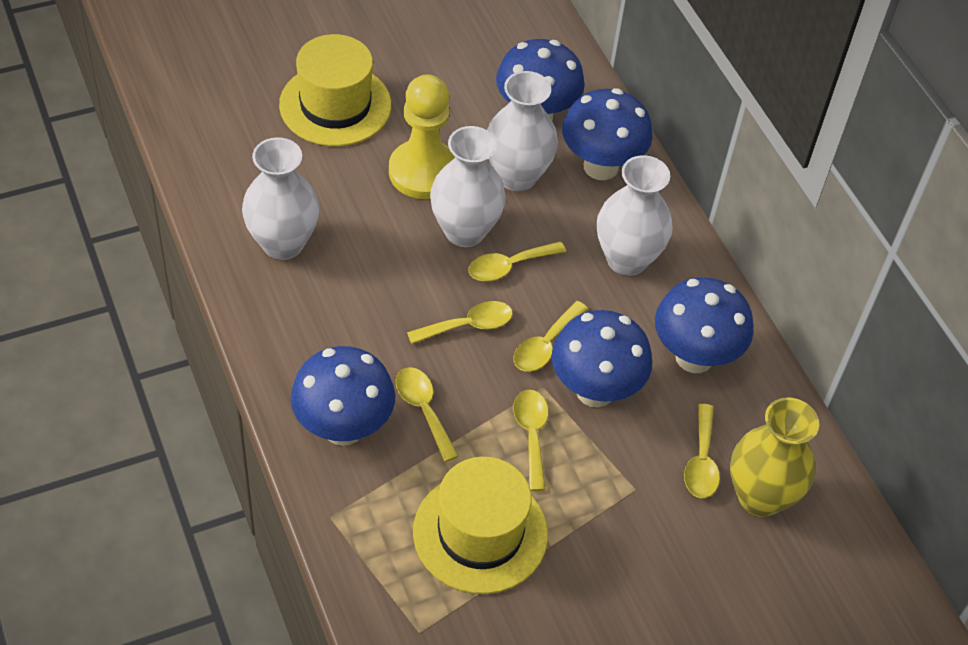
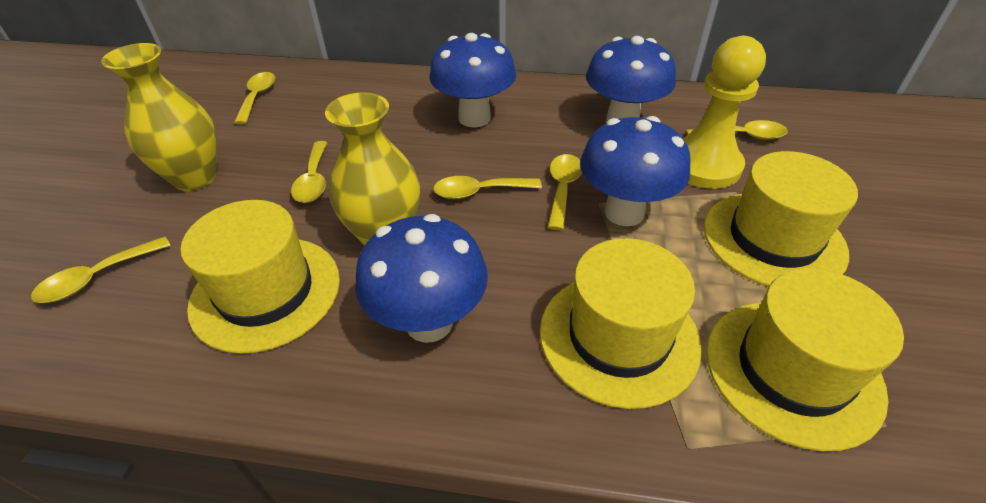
blue mushroom: [291,346,395,446] [496,39,585,121] [552,310,652,408] [562,88,653,180] [655,277,753,373] = 5 -> [355,214,488,343] [429,33,516,127] [580,116,691,226] [586,36,676,123] = 4
white vase: [242,137,319,260] [430,126,506,247] [487,71,558,191] [597,155,673,276] = 4 -> none = 0
yellow hat: [279,34,391,146] [413,457,548,594] = 2 -> [180,200,340,354] [540,238,702,409] [704,151,858,286] [706,268,904,451] = 4
yellow vase: [730,397,819,517] = 1 -> [101,43,217,191] [325,92,420,246] = 2

